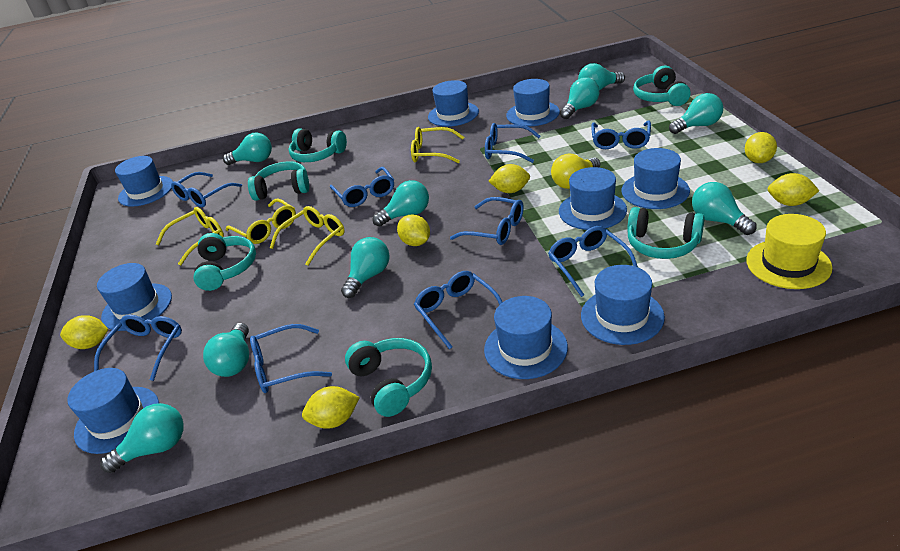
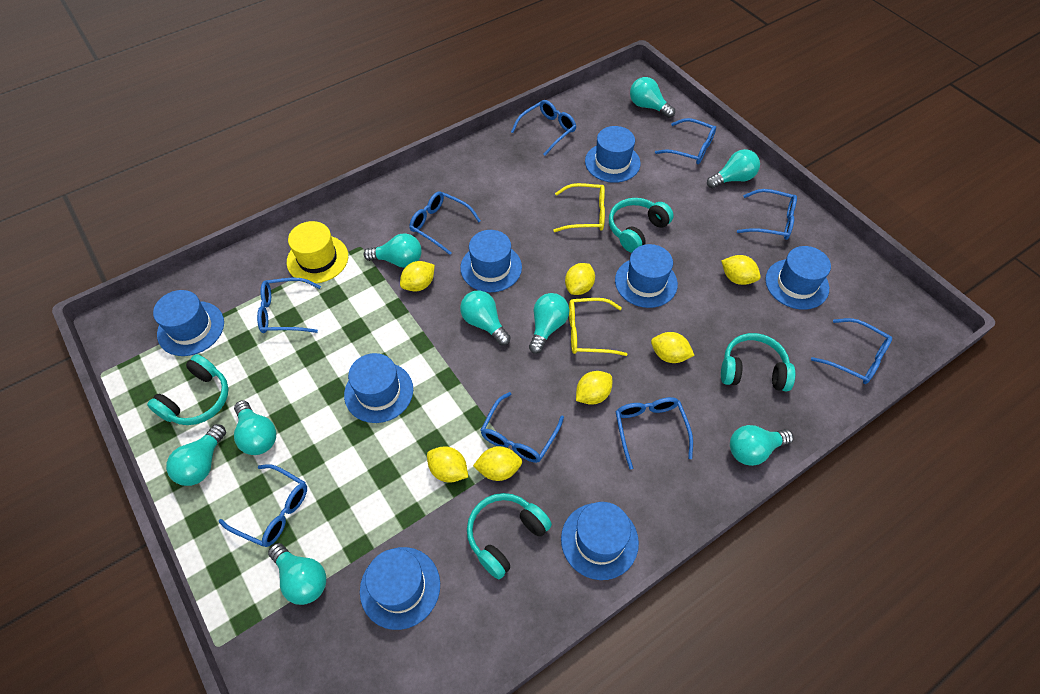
blue hat: [67,368,159,454] [97,263,172,331] [115,156,173,207] [428,80,479,127] [484,296,568,379] [506,79,560,126] [559,167,627,230] [581,265,665,345] [622,148,690,209] = 9 -> [153,290,224,356] [344,353,413,423] [360,547,440,630] [460,230,522,292] [561,502,639,580] [585,126,641,183] [615,244,678,308] [765,246,831,310] = 8
turquoise headphones: [194,233,256,291] [248,161,309,201] [289,128,347,162] [345,338,432,417] [627,207,705,259] [633,66,691,106] = 6 -> [147,354,228,425] [467,493,552,579] [609,198,674,253] [721,333,795,392] = 4
yellow glasses: [156,207,224,265] [226,198,296,244] [270,206,345,266] [411,127,464,163] = 4 -> [553,183,605,232] [569,298,628,356] = 2
yellow lemon: [60,315,108,349] [302,386,360,429] [397,214,430,246] [488,164,530,193] [745,132,777,163] [768,173,819,206] = 6 -> [400,261,435,292] [427,446,468,483] [473,446,522,481] [565,263,595,295] [576,371,612,405] [651,332,695,363] [721,255,761,285] = 7
yellow light bulb: [551,154,600,189] = 1 -> none = 0

